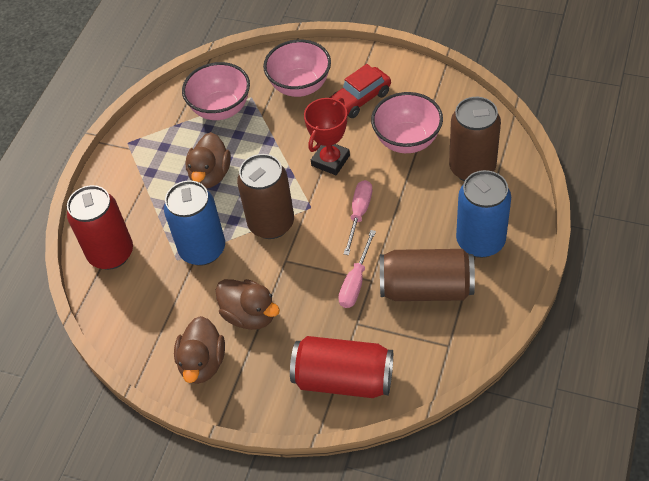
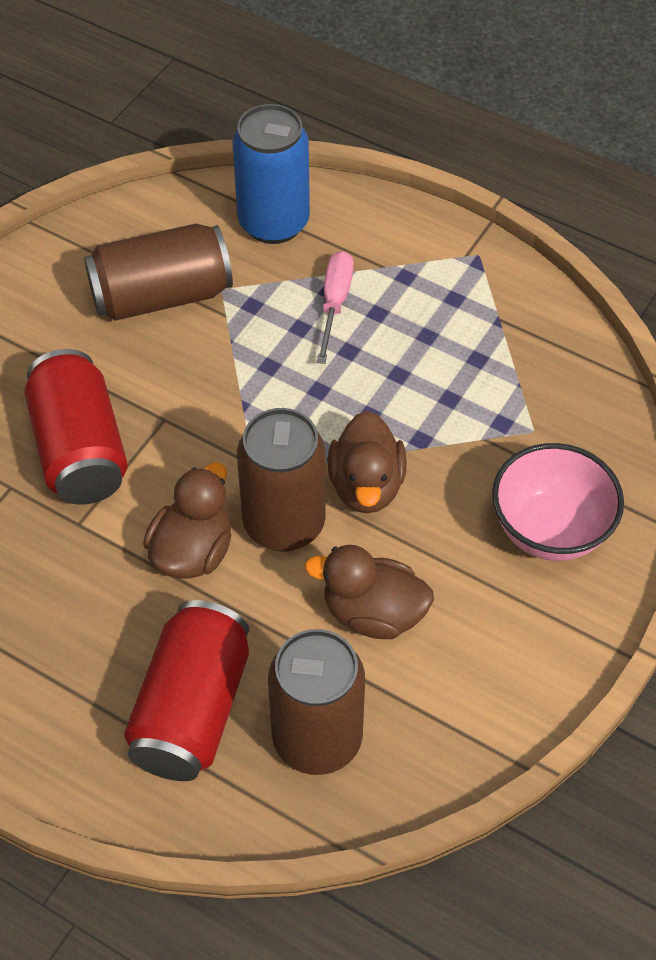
blue can: [164,180,225,266] [456,170,511,258] = 2 -> [232,104,310,244] = 1
pink bowl: [182,62,250,120] [263,40,331,97] [371,92,443,153] = 3 -> [492,443,624,561] = 1
pink screwdriver: [338,230,376,308] [344,180,372,255] = 2 -> [317,251,354,364] = 1
red car: [329,64,391,118] = 1 -> none = 0
red trophy: [304,97,350,175] = 1 -> none = 0

